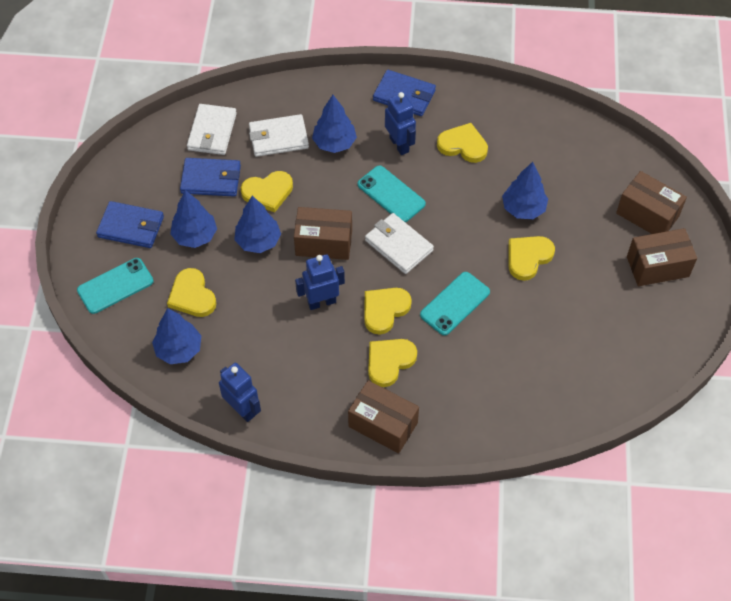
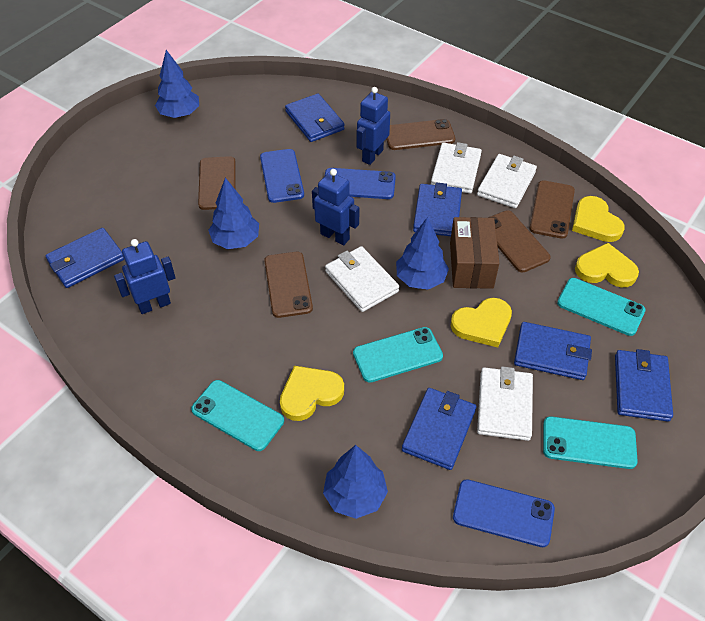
blue phone: none = 0 -> [260,149,304,203] [325,168,396,199] [453,479,555,547] = 3
blue tree: [152,308,201,364] [170,190,217,248] [234,196,281,253] [312,95,357,153] [502,162,548,219] = 5 -> [155,50,199,118] [208,178,259,249] [323,445,388,519] [396,217,449,290] = 4
blue wallet: [96,201,164,248] [180,158,241,197] [373,70,436,116] = 3 -> [45,228,124,288] [285,94,345,142] [402,388,476,470] [413,183,462,236] [514,322,592,380] [615,349,673,422] = 6
brown box: [294,207,352,260] [348,380,419,453] [616,171,687,234] [627,228,697,286] = 4 -> [450,217,499,289] = 1
brown phone: none = 0 -> [198,156,236,210] [264,252,313,318] [386,119,455,150] [488,210,551,272] [530,180,575,239] = 5
turquoise phone: [77,258,154,314] [358,165,426,222] [420,272,490,335] = 3 -> [191,380,284,451] [353,327,443,383] [543,416,638,469] [557,278,646,336] = 4
white wallet: [187,104,237,155] [249,114,309,157] [365,213,434,274] = 3 -> [325,246,399,312] [431,142,482,193] [477,154,537,208] [477,366,533,441] = 4
yellow heart: [167,268,217,317] [241,171,293,213] [364,288,412,335] [368,339,417,387] [437,123,488,163] [508,236,555,281] = 6 -> [280,366,344,421] [451,298,512,348] [572,196,625,242] [575,243,639,287] = 4

